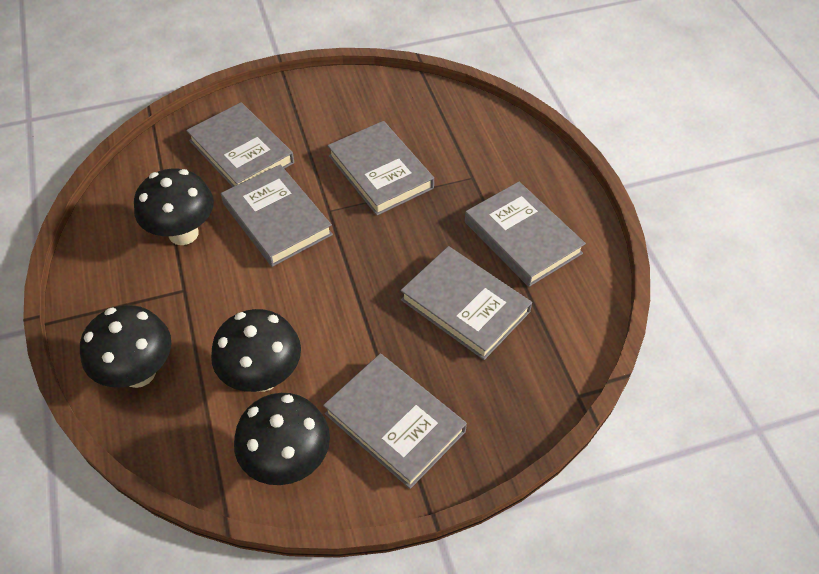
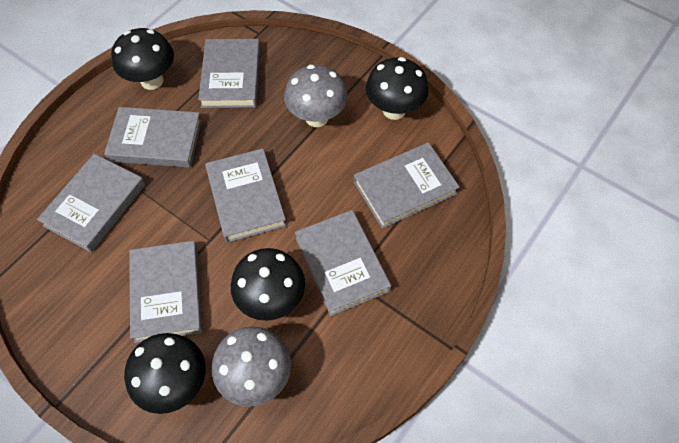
grey book: [186,102,294,187] [221,164,333,267] [323,354,467,489] [328,121,434,216] [401,246,532,360] [465,182,586,287] = 6 -> [37,154,146,252] [104,107,202,168] [129,241,203,343] [198,39,260,108] [205,148,287,243] [295,210,391,316] [354,142,460,229] = 7
grey mushroom: none = 0 -> [212,327,291,407] [284,64,348,127] = 2

